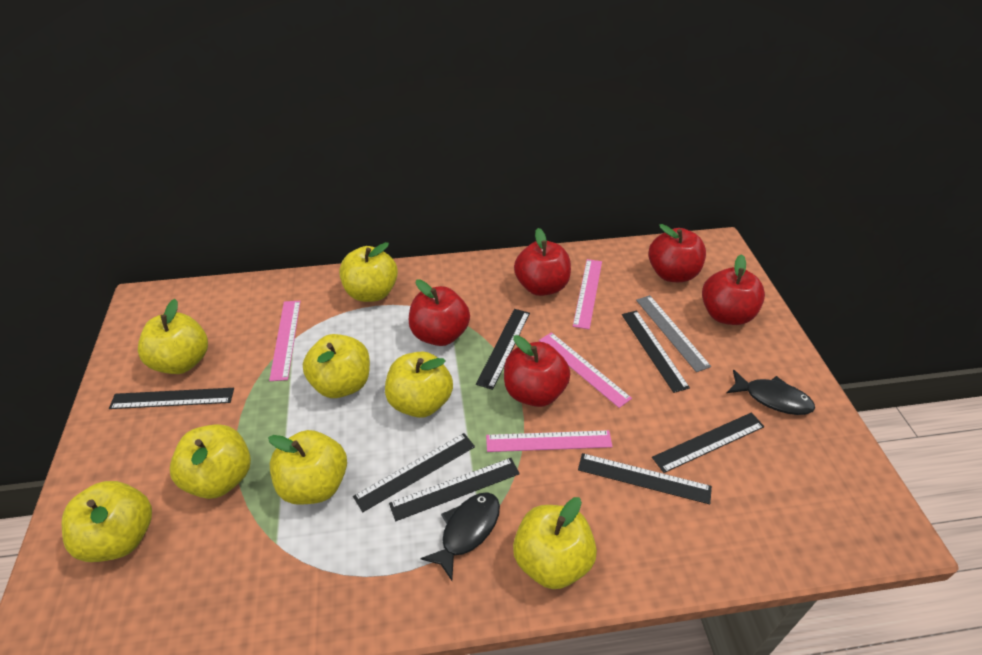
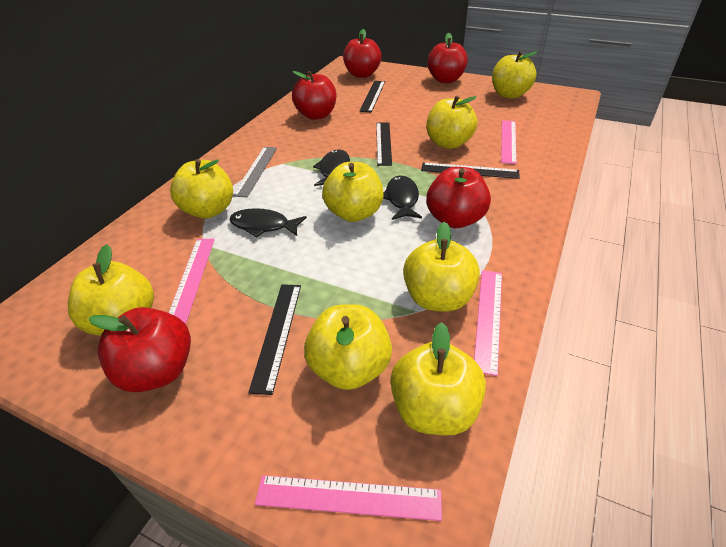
black fish: [420,492,500,581] [727,370,815,415] = 2 -> [230,208,307,238] [313,150,350,186] [383,175,422,220] = 3
black ruler: [109,388,234,409] [353,433,475,512] [389,458,520,521] [476,309,530,390] [578,453,712,504] [622,311,690,393] [652,413,765,473] = 7 -> [248,284,301,395] [360,81,385,112] [376,122,392,166] [421,163,520,179] = 4

